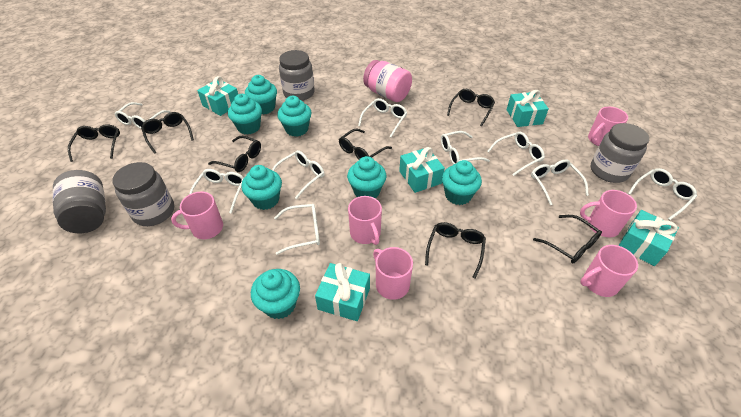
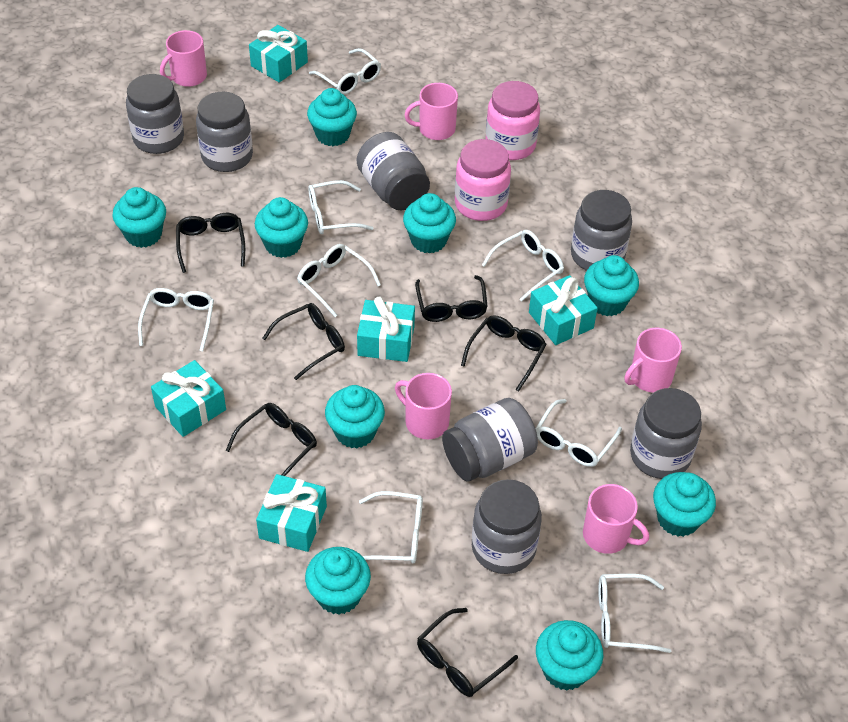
black glasses: [68,124,120,162] [141,112,194,154] [208,136,261,172] [339,129,392,160] [425,222,486,279] [447,89,495,126] [533,215,602,264] = 7 -> [176,213,245,273] [226,403,317,476] [262,303,345,380] [415,275,488,322] [417,608,518,697] [461,315,547,391] = 6
grey jar: [53,170,106,233] [112,162,174,226] [279,50,315,101] [591,123,649,183] = 4 -> [126,74,184,154] [196,92,253,172] [357,132,430,210] [442,398,538,482] [472,479,542,574] [571,190,632,271] [630,388,702,479] = 7
pink jar: [363,60,412,102] = 1 -> [455,139,511,221] [486,81,540,160] = 2
pink mug: [171,192,223,239] [348,196,382,245] [373,247,413,300] [580,190,637,237] [580,245,638,297] [588,107,628,146] = 6 -> [160,30,207,87] [395,373,452,439] [405,83,458,140] [583,484,649,554] [624,328,682,393] = 5
turquoise cupcake: [228,94,262,135] [241,165,282,210] [245,75,277,115] [251,269,300,319] [277,96,312,137] [347,156,387,198] [442,160,482,205] = 7 -> [112,187,166,248] [255,197,308,258] [305,547,371,615] [307,88,357,146] [325,385,385,448] [403,193,456,254] [536,620,603,691] [584,255,639,316] [653,472,716,537] = 9
white glasses: [115,102,170,129] [190,169,244,214] [272,150,325,199] [274,204,320,255] [358,98,407,137] [441,131,490,165] [487,132,545,176] [531,159,589,205] [628,168,697,220] = 9 -> [138,288,214,351] [297,244,381,317] [308,180,373,234] [309,48,381,95] [359,491,423,563] [482,230,564,302] [535,399,622,467] [598,574,671,653] = 8

